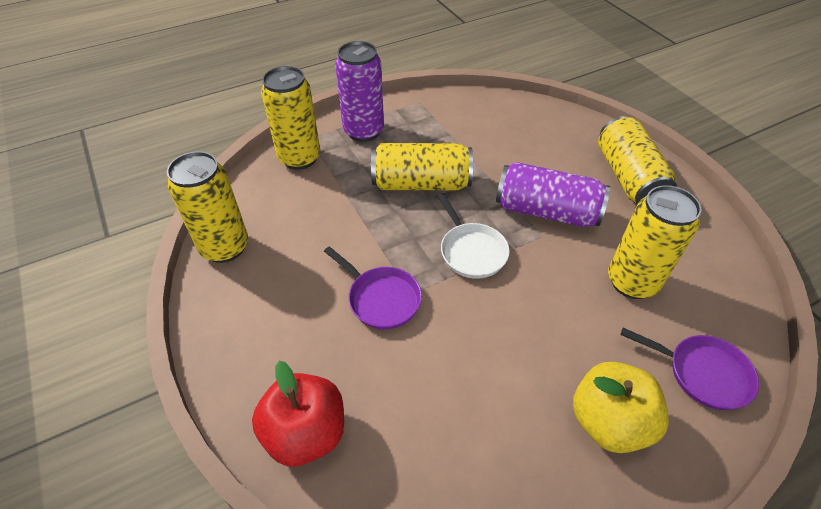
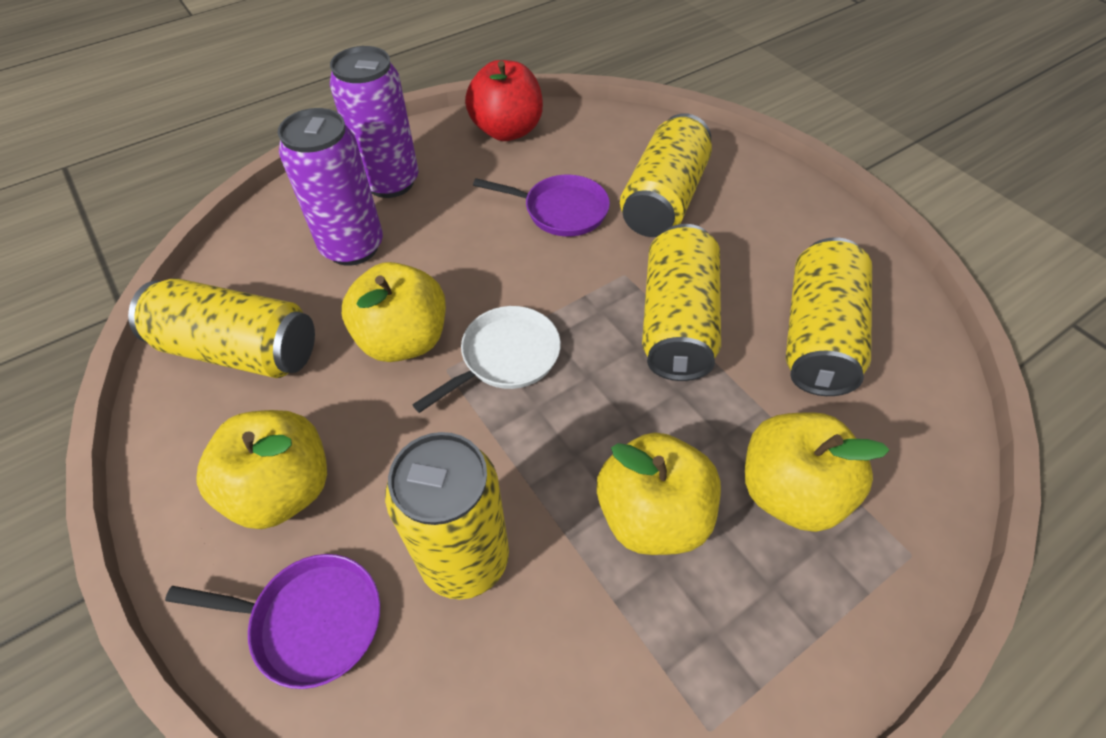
yellow apple: [573,362,669,453] = 1 -> [197,410,327,529] [342,262,446,362] [597,432,721,555] [745,412,889,532] = 4

